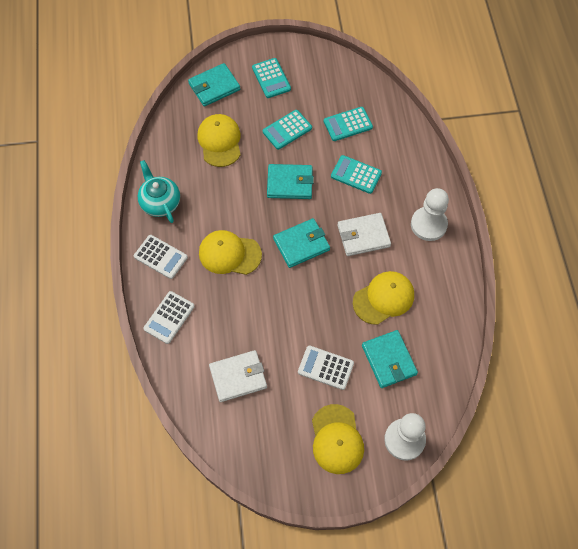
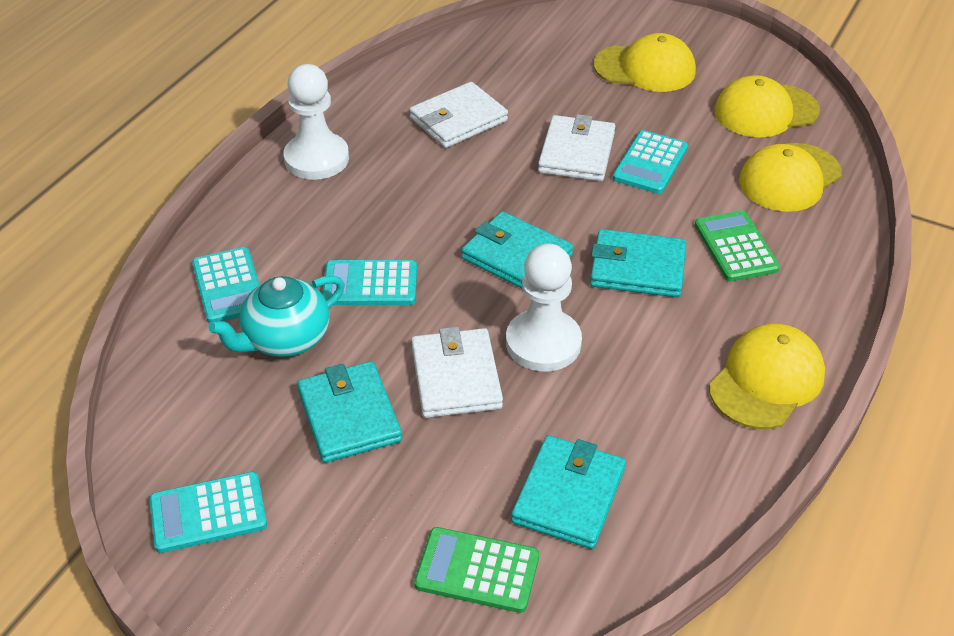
green calculator: none = 0 -> [414,527,539,613] [695,210,780,281] = 2
white calculator: [134,235,188,279] [143,291,195,344] [298,345,354,390] = 3 -> none = 0
white wallet: [209,350,267,402] [337,213,391,256] = 2 -> [409,82,508,148] [411,327,503,418] [538,114,615,181] = 3

